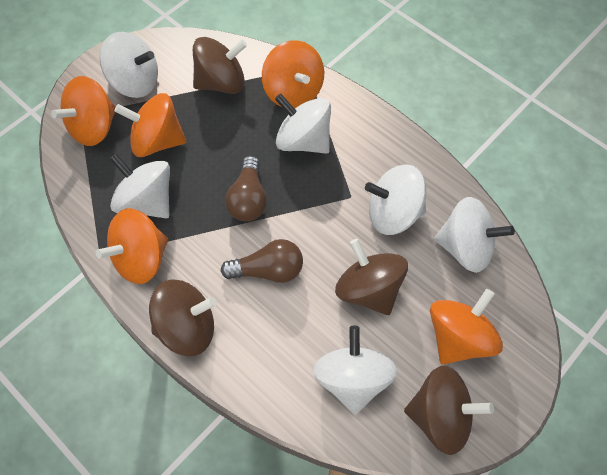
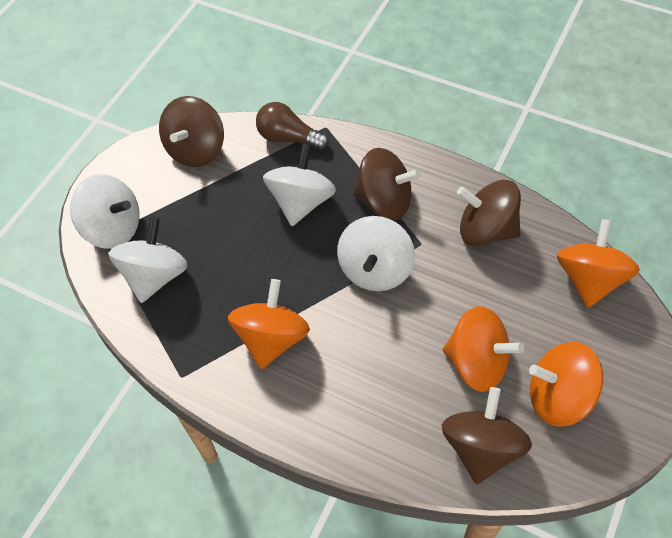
brown light bulb: [221,239,303,283] [225,156,267,221] = 2 -> [256,102,329,150] = 1
orange spinning top: [51,76,116,146] [96,208,168,284] [115,93,187,157] [262,40,324,109] [430,289,503,364] = 5 -> [228,279,310,369] [443,306,524,392] [529,342,603,427] [557,219,640,308] = 4
white spinning top: [99,32,158,98] [110,154,170,218] [275,94,331,154] [313,326,397,415] [365,164,426,235] [434,197,515,273] = 6 -> [70,174,140,249] [108,217,188,303] [263,143,336,226] [337,216,415,291] = 4

